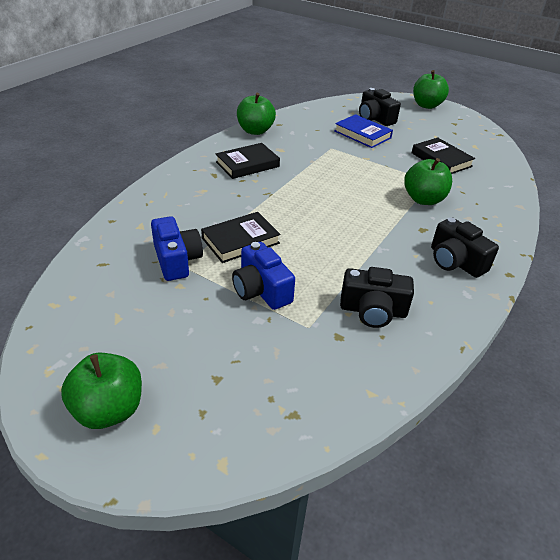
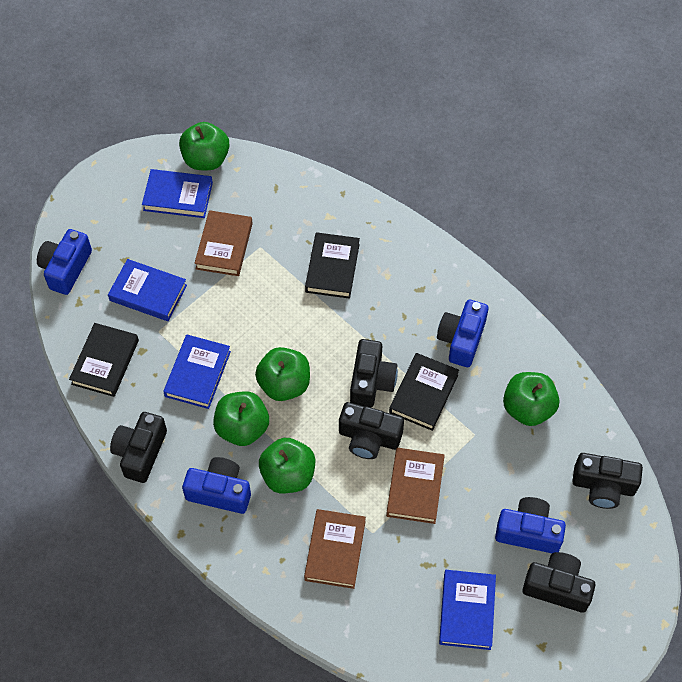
black camera: [340,267,414,328] [359,88,401,126] [431,217,499,278] = 3 -> [110,412,167,483] [339,402,404,459] [350,339,398,408] [523,552,596,613] [572,453,643,509] = 5
blue book: [335,114,393,148] = 1 -> [108,259,187,321] [142,169,213,218] [163,335,231,409] [439,570,496,650] = 4
blue camera: [151,216,203,281] [232,242,295,310] = 2 -> [37,229,92,295] [182,457,251,514] [437,300,488,367] [495,497,566,553] = 4
brown book: none = 0 -> [194,210,253,276] [304,509,366,589] [386,448,445,524] = 3
green apple: [61,353,142,429] [237,93,276,135] [404,158,452,205] [413,70,449,109] = 4 -> [179,122,230,170] [213,391,269,446] [255,347,310,401] [259,438,315,493] [503,372,559,426] = 5

